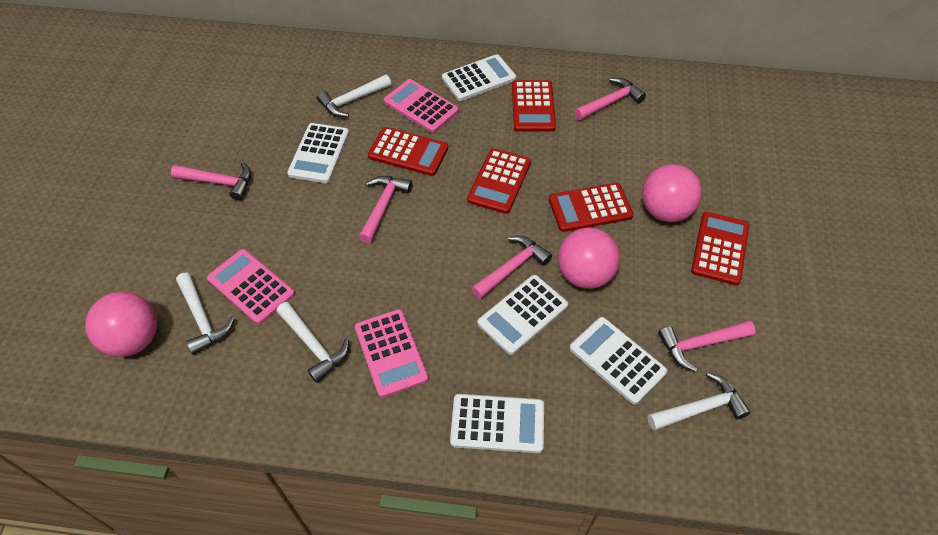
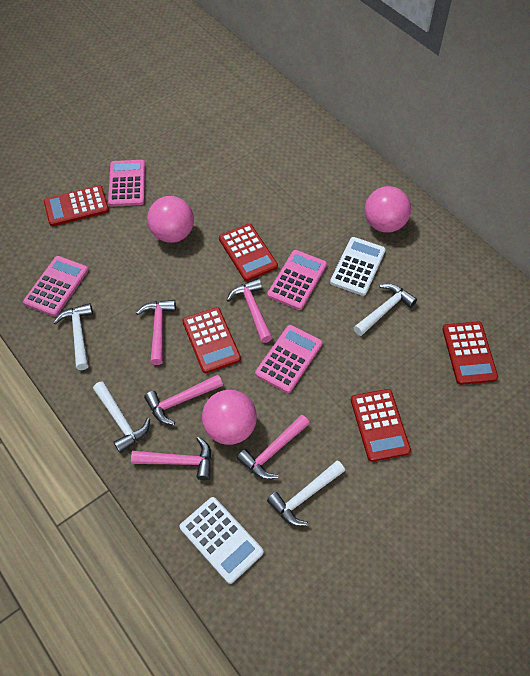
pink calculator: [207,249,295,325] [355,309,429,398] [384,79,459,133] = 3 -> [23,256,89,317] [108,160,145,207] [255,325,322,393] [267,250,327,310] = 4
white calculator: [287,123,349,183] [442,54,516,101] [450,394,544,453] [477,275,568,355] [570,317,667,405] = 5 -> [180,497,263,584] [330,237,386,296] = 2

